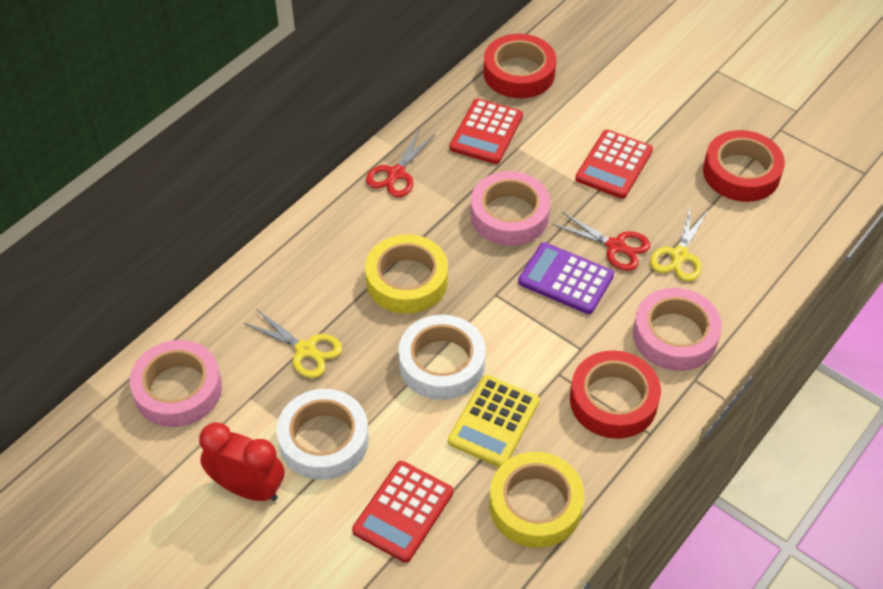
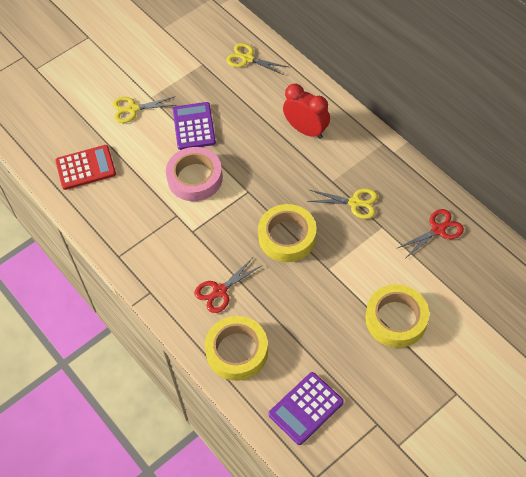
pink tape: [130,340,222,427] [470,171,551,246] [633,288,722,371] = 3 -> [166,147,223,201] = 1
purple calculator: [518,242,614,314] = 1 -> [173,102,216,150] [268,372,344,445] = 2
red calculator: [352,461,453,563] [449,99,523,164] [575,130,653,199] = 3 -> [55,145,116,190] = 1
red tape: [483,34,556,98] [570,350,661,439] [703,130,785,202] = 3 -> none = 0
white tape: [276,389,369,480] [398,315,486,400] = 2 -> none = 0
yellow calculator: [448,375,540,467] = 1 -> none = 0
yellow scissors: [244,309,342,378] [650,205,709,281] = 2 -> [112,96,177,123] [226,43,288,75] [307,188,378,219] = 3
yellow tape: [365,234,448,314] [489,452,585,548] = 2 -> [205,316,268,381] [258,204,317,262] [366,284,429,348] = 3

